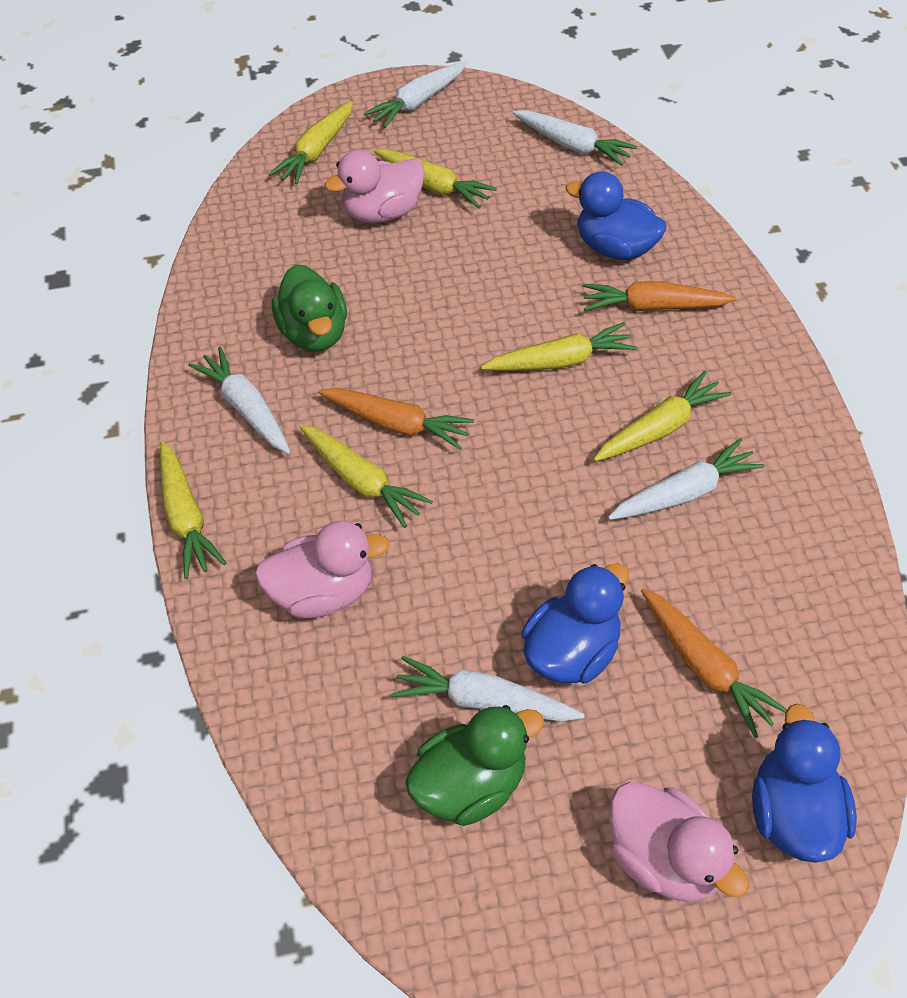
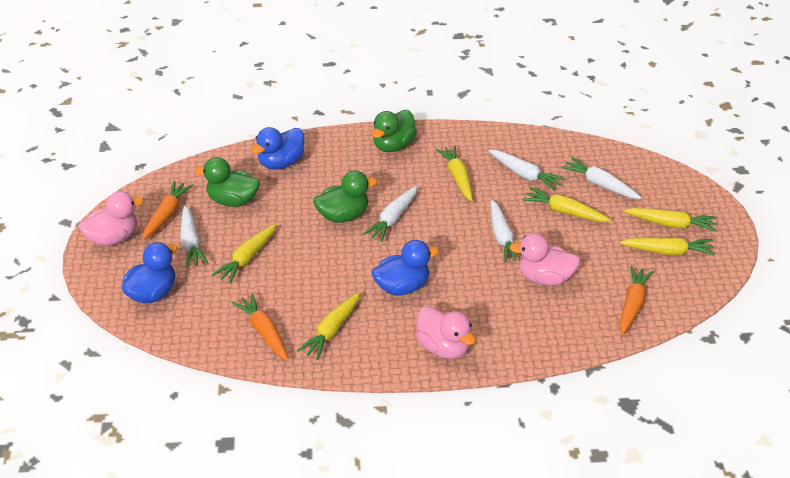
green duck: [272,264,347,352] [405,705,544,826] = 2 -> [195,157,260,207] [313,170,377,223] [372,110,417,152] = 3

